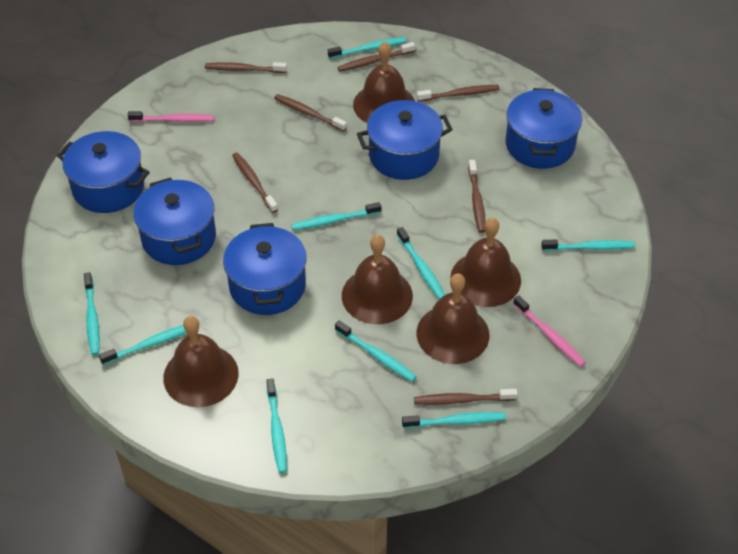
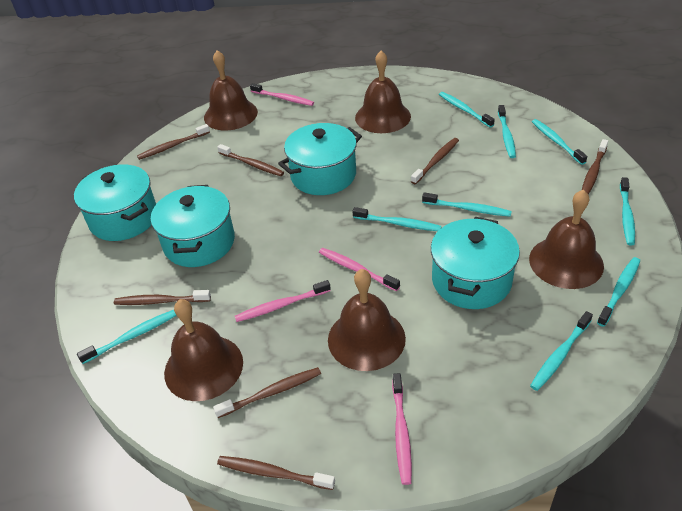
blue pot: [57,131,150,213] [133,177,216,265] [223,223,307,315] [357,100,453,180] [505,88,582,169] = 5 -> none = 0
pink toothbrush: [128,111,214,122] [513,295,586,367] = 2 -> [235,280,331,322] [250,83,314,106] [319,248,400,291] [392,373,412,485] = 4
turquoise pot: none = 0 -> [74,164,156,241] [151,185,235,267] [278,123,362,195] [431,217,520,309] = 4

